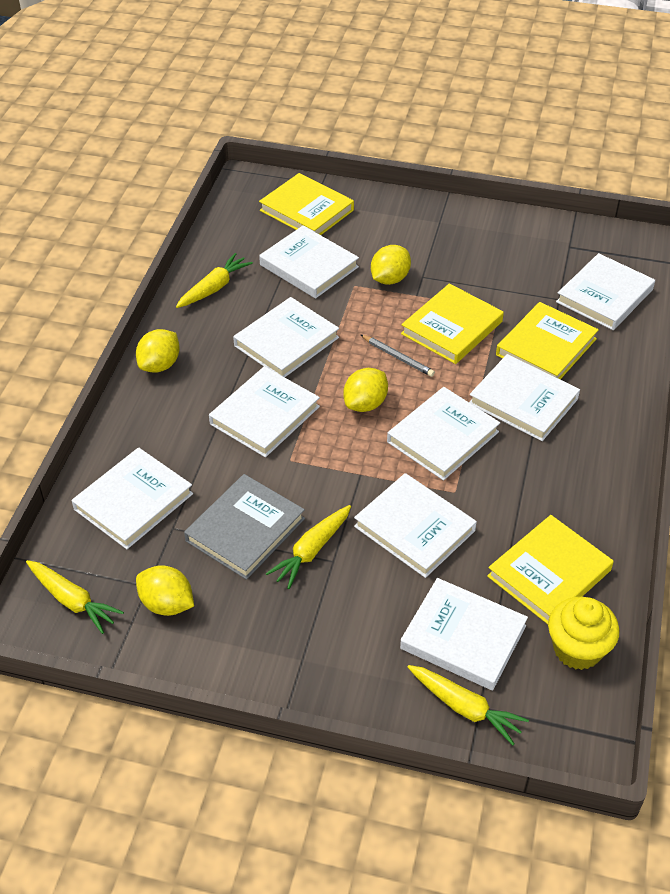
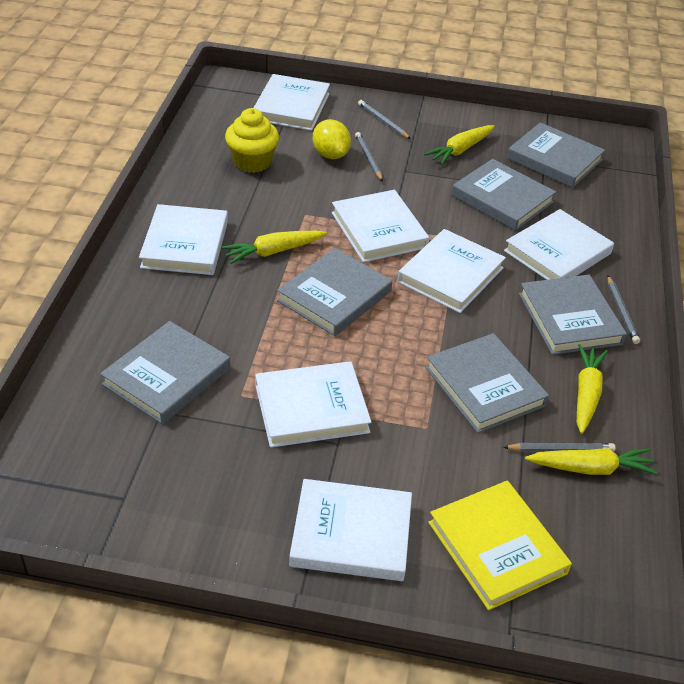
grey book: [184,474,305,580] = 1 -> [100,321,230,424] [277,248,392,336] [425,333,549,433] [452,159,556,231] [507,122,605,188] [519,275,627,355] = 6
grey pencil: [360,334,435,377] = 1 -> [355,132,383,182] [358,100,411,139] [503,443,616,452] [607,276,640,344] = 4
white book: [71,447,193,549] [209,366,320,457] [233,297,339,377] [259,225,359,298] [354,473,477,578] [387,387,500,480] [400,578,528,690] [469,354,580,441] [556,253,655,330] = 9 -> [139,204,228,275] [254,74,330,131] [255,361,372,448] [289,479,412,581] [332,190,429,262] [397,229,506,313] [504,209,614,280] = 7
yellow book: [259,173,354,235] [401,283,504,364] [487,515,614,624] [496,302,599,379] = 4 -> [428,480,572,610] = 1
yellow lemon: [136,329,180,373] [136,565,194,616] [343,368,388,412] [371,245,411,285] = 4 -> [313,119,351,159] = 1

